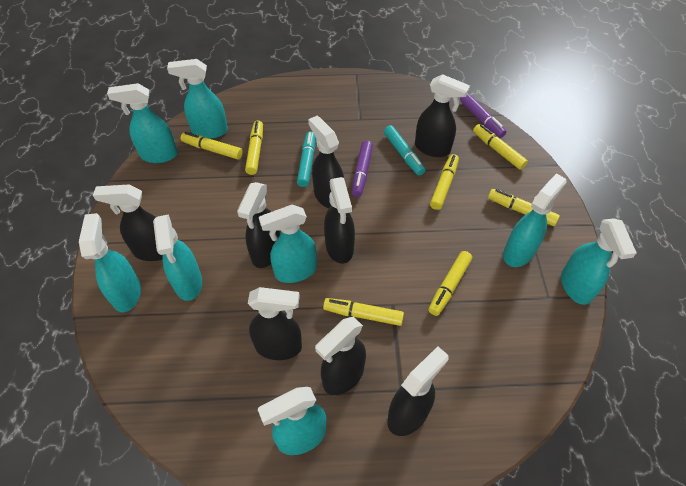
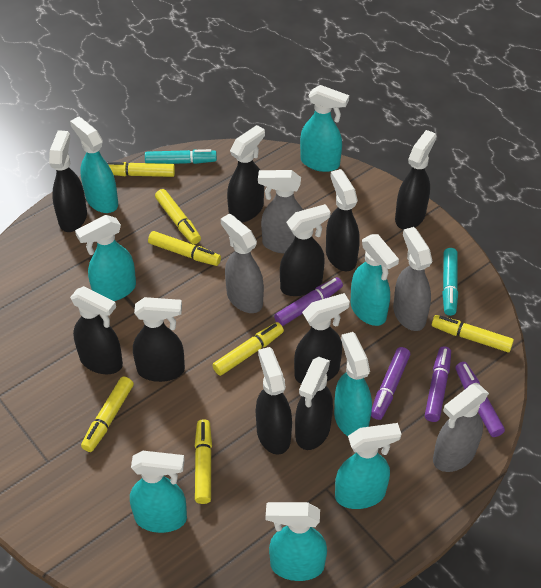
black spray bottle: [93,184,163,261] [237,182,280,268] [248,287,302,360] [308,116,344,208] [315,317,366,395] [324,177,355,264] [387,346,449,436] [415,74,470,157] = 8 -> [49,130,87,232] [70,286,123,374] [133,297,185,382] [227,125,265,223] [256,347,292,455] [280,204,331,296] [294,293,350,384] [295,357,333,450] [326,169,360,271] [395,130,436,230] = 10
grey spray bottle: none = 0 -> [221,214,264,313] [258,170,303,254] [393,227,432,331] [433,384,489,472] = 4
purple marker: [352,141,373,197] [460,93,507,138] = 2 -> [274,277,343,326] [371,347,410,420] [425,346,451,422] [455,362,505,437] = 4

